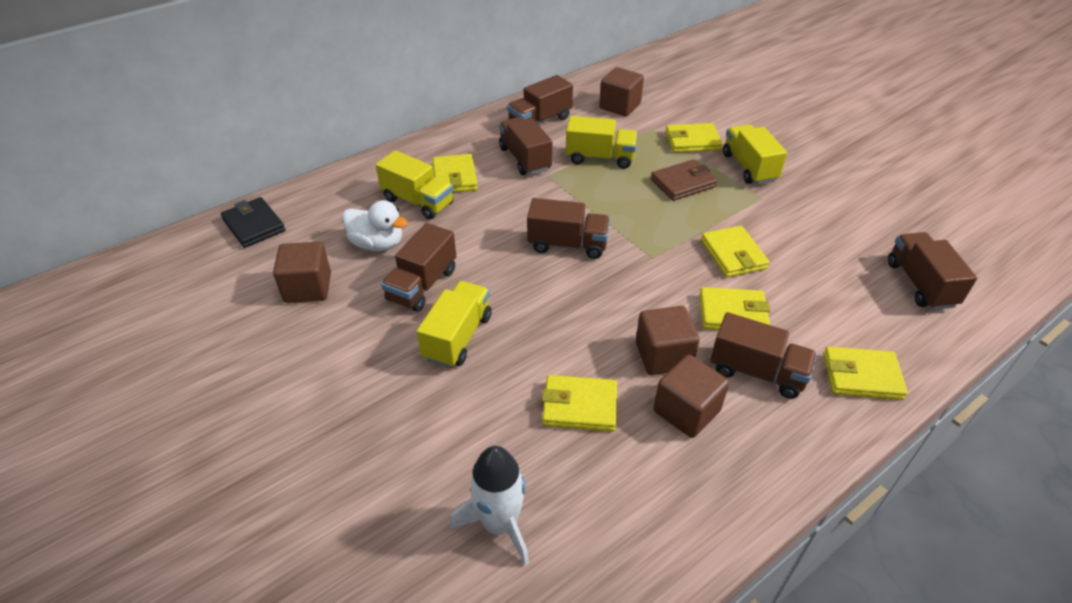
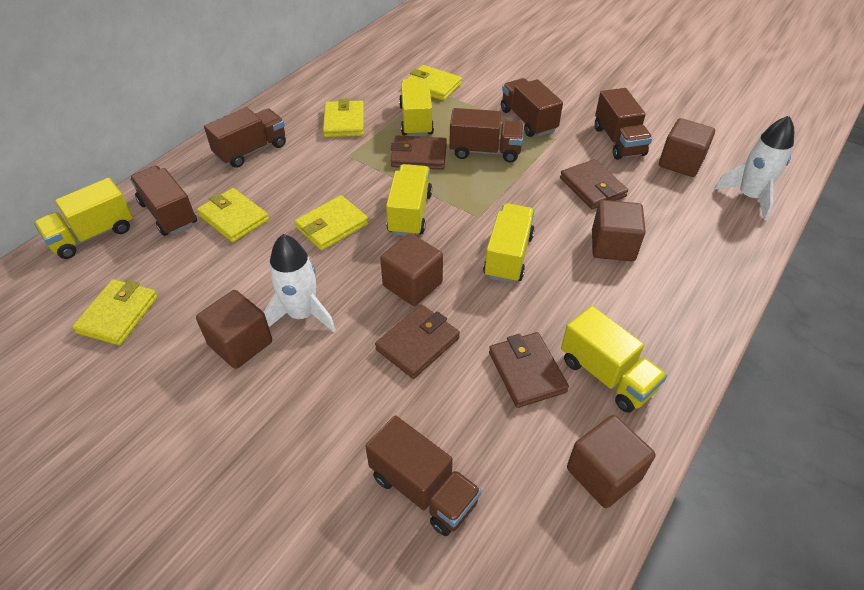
black wallet: [221,197,285,248] = 1 -> none = 0
brown cube: [273,242,331,303] [599,67,644,116] [636,306,700,375] [653,355,729,438] = 4 -> [196,290,272,369] [380,233,443,306] [567,415,655,508] [592,200,646,261] [659,118,715,177] = 5
brown wallet: [651,159,717,201] = 1 -> [375,305,460,379] [391,136,447,170] [489,332,569,408] [560,159,628,209] = 4
white duck: [342,200,408,251] = 1 -> none = 0
white rocket: [450,446,529,566] = 1 -> [264,234,336,332] [714,116,794,220] = 2
yellow truck: [376,150,453,219] [417,281,492,368] [566,116,638,169] [723,124,787,184] = 4 -> [34,178,133,259] [386,164,432,236] [399,78,434,136] [483,203,535,283] [561,306,667,413] = 5
yellow wallet: [432,154,478,193] [542,375,617,431] [665,123,723,153] [699,287,771,330] [701,226,770,277] [823,346,908,400] = 6 -> [72,279,158,345] [197,188,269,242] [295,195,368,251] [323,99,364,137] [407,65,462,101] = 5

